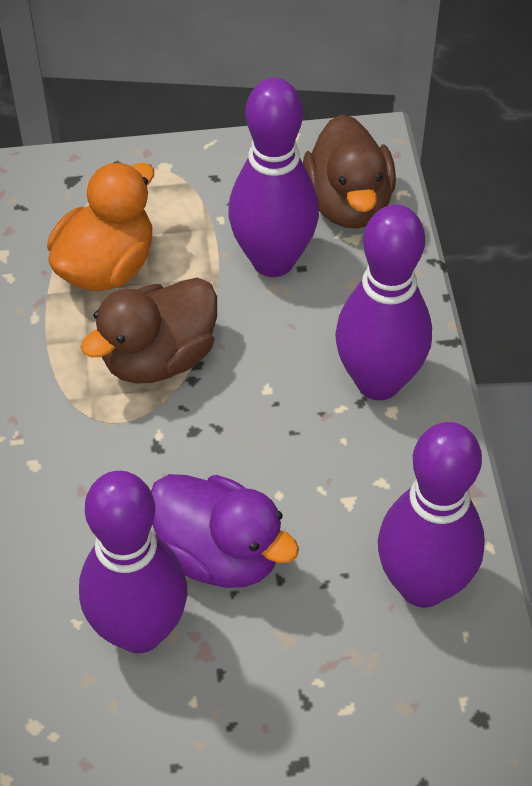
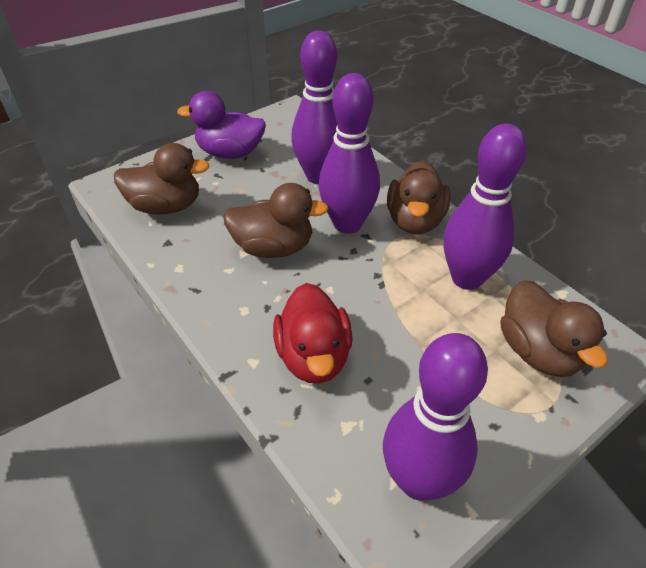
brown duck: [81,278,217,384] [303,114,396,229] = 2 -> [114,143,210,215] [223,183,329,258] [387,161,451,234] [501,280,607,377] = 4
orange duck: [47,162,154,291] = 1 -> none = 0
red duck: none = 0 -> [273,283,353,384] = 1

